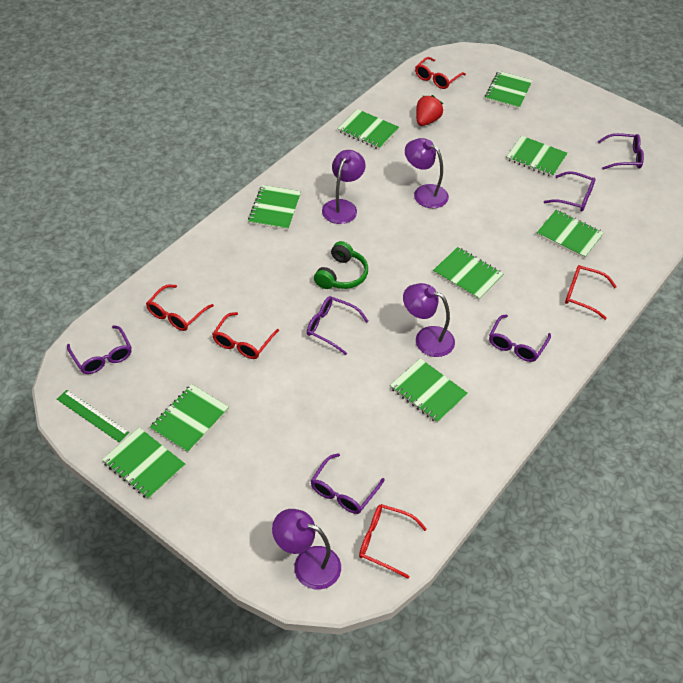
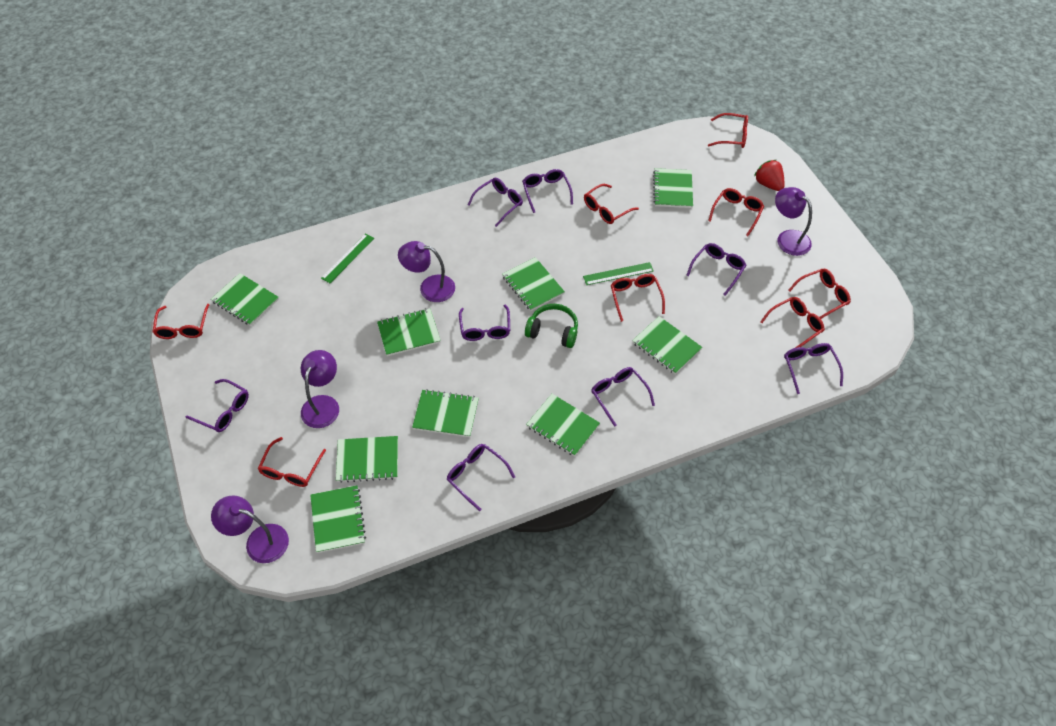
green ruler: [57,390,129,442] = 1 -> [321,234,374,283] [583,262,654,285] = 2
purple glasses: [67,325,132,374] [307,296,368,355] [311,453,385,514] [489,315,551,362] [544,171,596,212] [598,133,644,170] = 6 -> [185,379,249,432] [447,444,515,511] [459,305,510,341] [468,178,523,227] [522,169,573,213] [591,367,655,427] [686,243,747,296] [784,343,843,394] = 8
red glasses: [146,284,214,331] [212,312,279,359] [359,504,427,579] [415,57,466,89] [565,265,617,320] = 5 -> [153,304,209,339] [258,437,326,487] [584,184,639,224] [611,274,665,322] [708,113,748,148] [708,188,764,236] [760,297,825,348] [788,269,851,319] = 8

